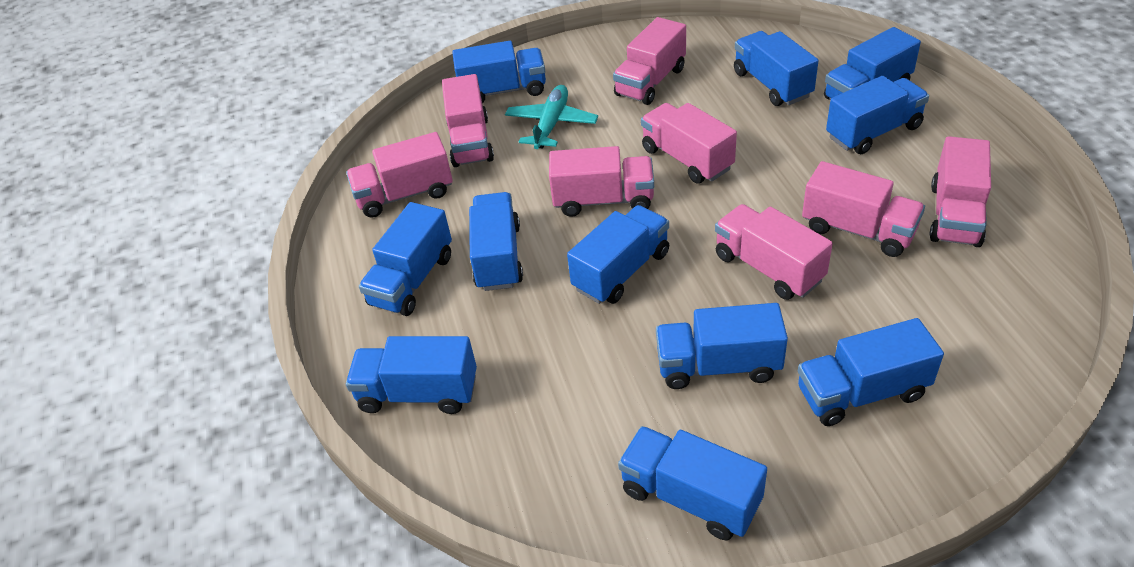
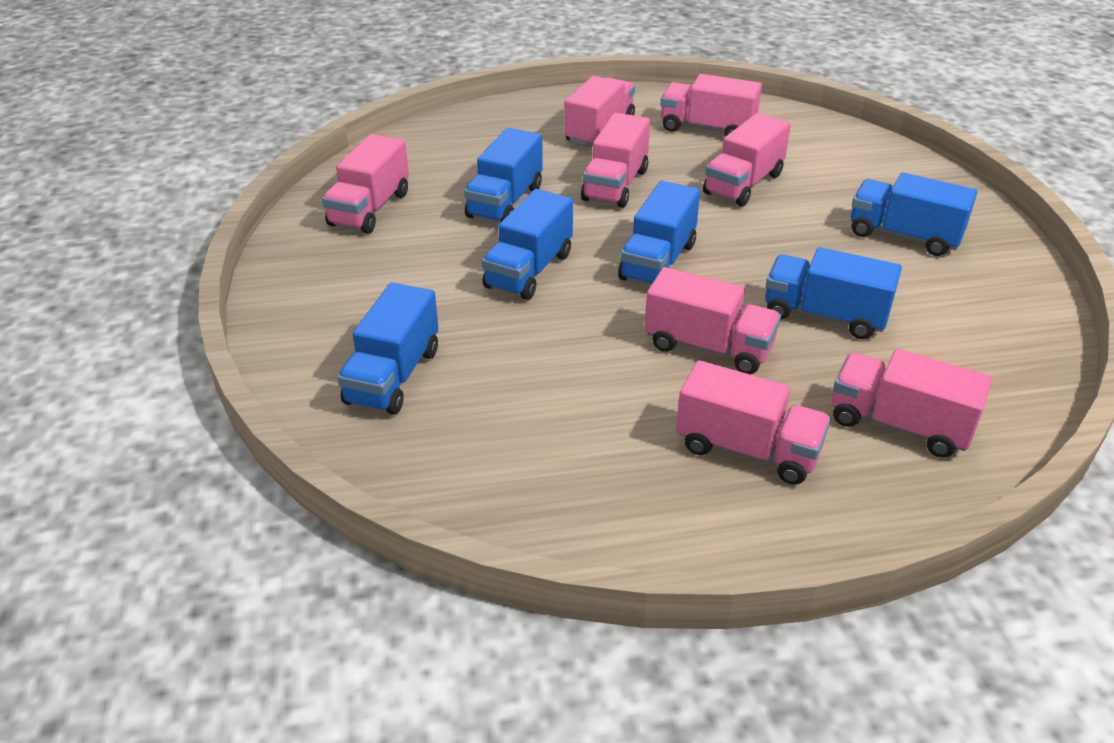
blue truck: [346,336,477,414] [359,202,452,316] [452,41,546,103] [469,192,523,291] [567,205,669,304] [618,426,767,541] [656,303,788,389] [734,31,819,106] [798,318,944,426] [824,27,921,100] [826,76,929,154] = 11 -> [337,283,438,415] [464,128,543,223] [482,189,573,300] [618,181,700,285] [765,247,902,339] [851,173,977,256] = 6
turquoise plane: [505,85,598,149] = 1 -> none = 0

